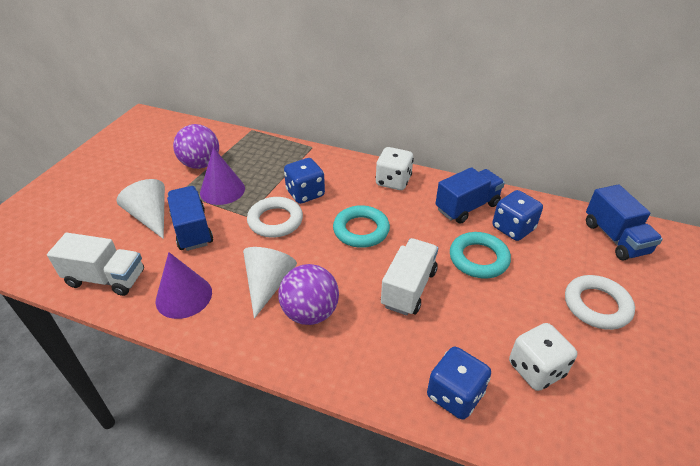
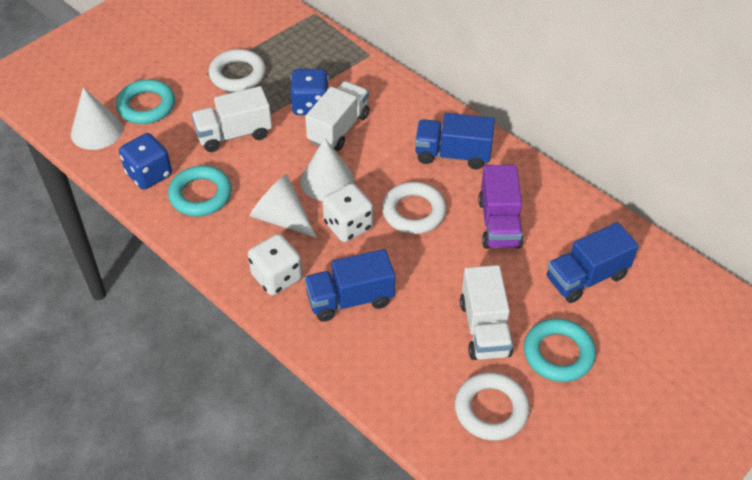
blue dice: [284,158,325,204] [427,347,491,420] [492,190,543,241] = 3 -> [119,133,172,189] [290,69,329,115] = 2
purple ball: [173,124,219,169] [278,264,339,325] = 2 -> none = 0
purple cone: [156,252,212,319] [200,147,245,205] = 2 -> none = 0
purple truck: none = 0 -> [478,165,523,249] = 1
turquoise ring: [333,205,390,248] [450,232,511,279] = 2 -> [116,79,175,124] [168,165,232,216] [524,318,596,382] = 3
white cone: [117,179,165,239] [243,247,297,319] = 2 -> [71,87,123,150] [250,174,317,238] [300,138,354,201] = 3
white ring: [247,197,303,238] [565,275,635,330] = 2 -> [209,49,266,92] [382,182,446,234] [455,372,530,441] = 3
white truck: [47,233,144,296] [381,238,438,316] = 2 -> [191,86,272,152] [305,81,369,151] [460,265,513,360] = 3

